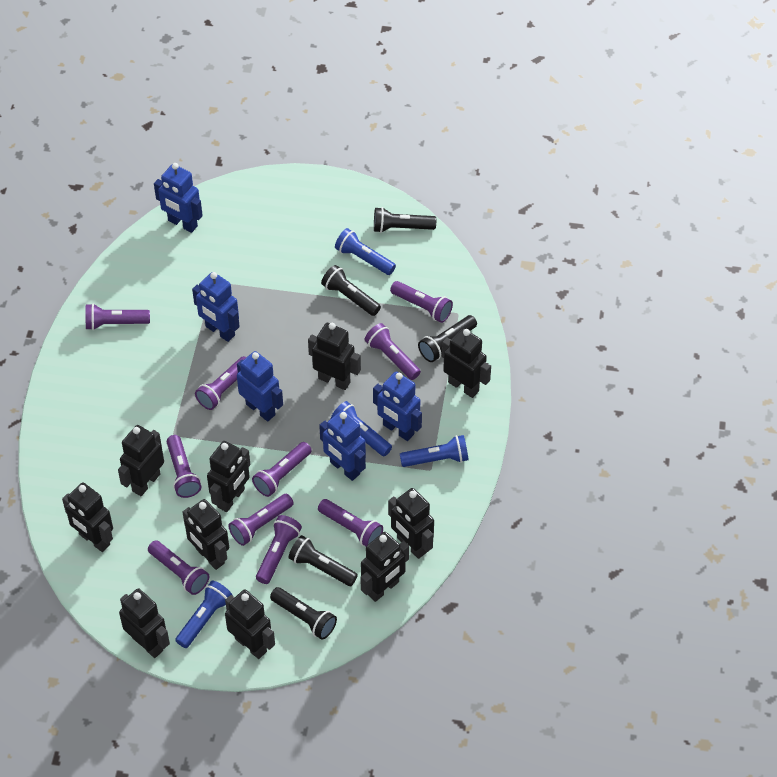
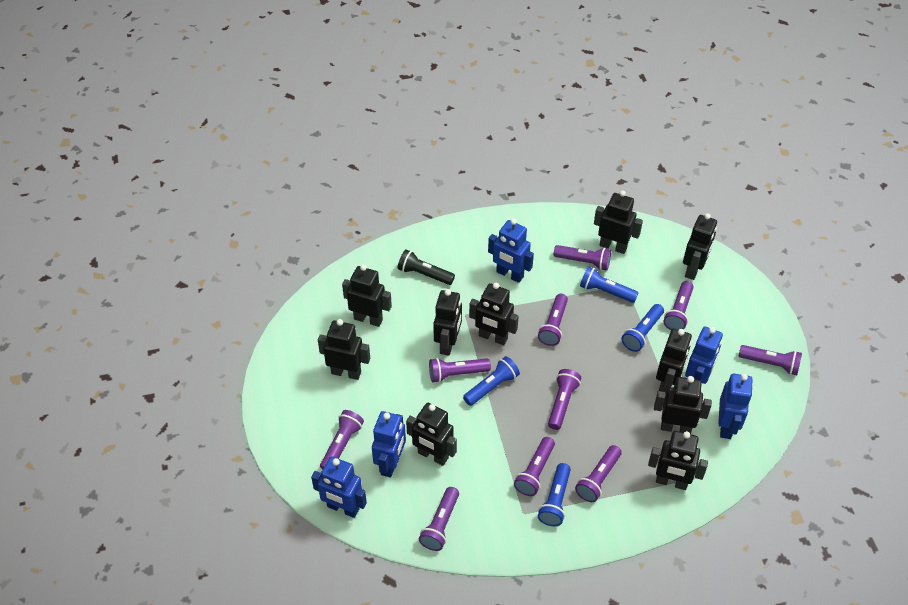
black flashlight: [270,587,337,640] [288,535,358,586] [321,265,381,316] [374,207,436,233] [418,315,477,362] = 5 -> [398,249,455,285] = 1

